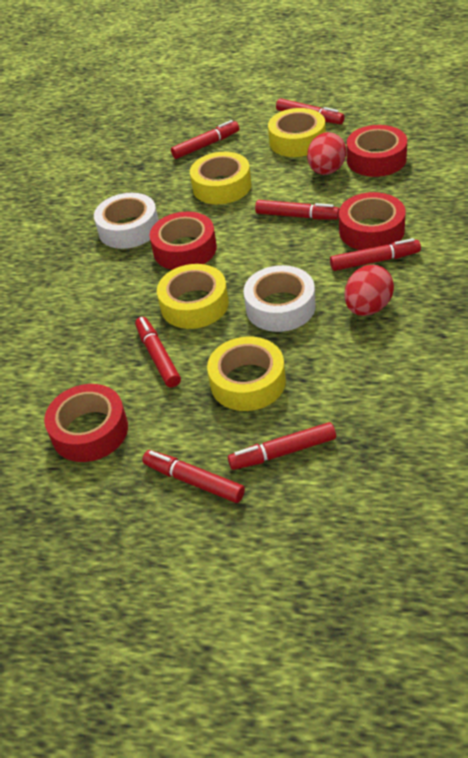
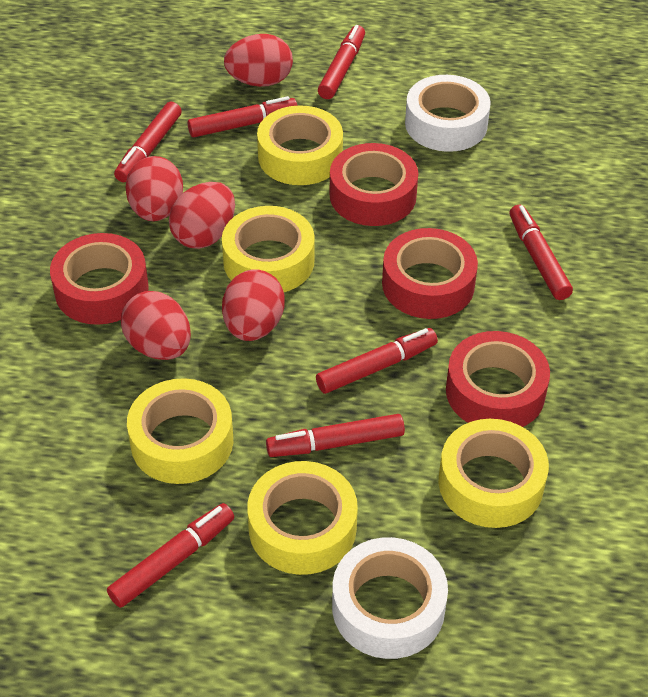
red egg: [307,132,346,175] [344,265,394,316] = 2 -> [121,291,191,360] [125,156,183,221] [169,182,235,249] [222,269,285,341] [224,34,293,87] = 5
yellow tape: [157,264,229,329] [190,152,251,204] [207,337,286,411] [268,108,326,157] = 4 -> [127,378,233,484] [222,206,315,292] [247,461,358,575] [257,105,343,185] [439,419,549,528] = 5

